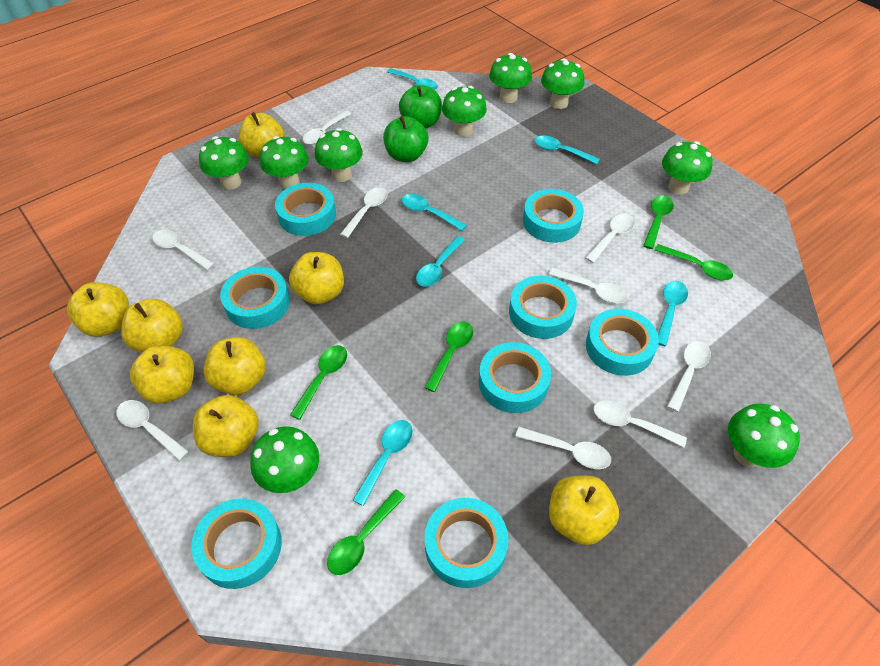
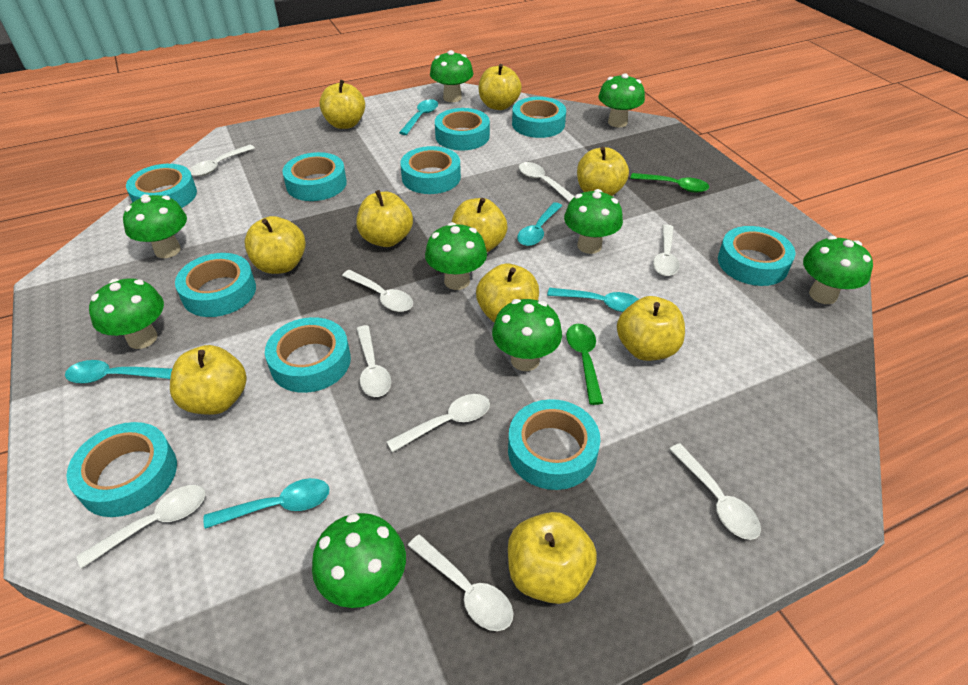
green apple: [383,116,428,162] [399,85,442,129] = 2 -> none = 0
green spoon: [290,345,347,420] [327,489,405,575] [425,321,473,392] [643,195,674,249] [655,244,733,280] = 5 -> [566,324,603,405] [630,173,709,193] = 2
turquoise spoon: [353,420,413,506] [387,68,438,90] [402,194,467,231] [416,236,465,287] [535,136,600,164] [658,281,688,346] = 6 -> [65,360,172,384] [204,478,330,529] [399,99,438,135] [517,202,562,246] [547,288,639,312] = 5
turquoise tape: [191,498,282,589] [220,267,290,329] [275,183,336,236] [424,498,509,588] [479,342,551,413] [509,275,577,339] [523,189,584,243] [586,309,659,376] = 8 -> [67,422,177,517] [126,164,197,208] [175,253,256,317] [265,317,351,393] [282,152,347,201] [400,146,461,194] [435,108,490,151] [508,399,600,490] [512,97,566,138] [718,226,795,286] = 10
yellow apple: [67,282,129,337] [121,299,183,353] [130,345,194,404] [193,395,259,457] [203,337,266,395] [238,112,285,158] [289,252,344,304] [549,475,619,545] = 8 -> [170,345,247,415] [244,216,306,274] [319,80,365,129] [356,190,413,247] [452,198,508,252] [476,263,539,322] [479,64,522,110] [508,512,597,604] [577,147,629,196] [617,296,685,361] = 10

